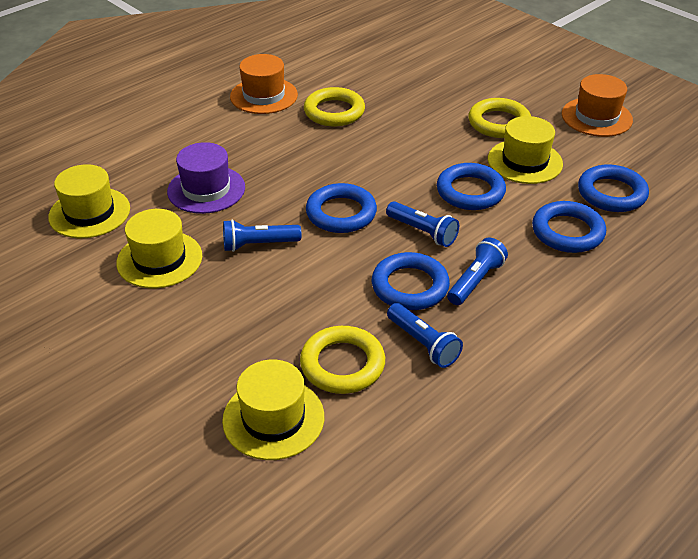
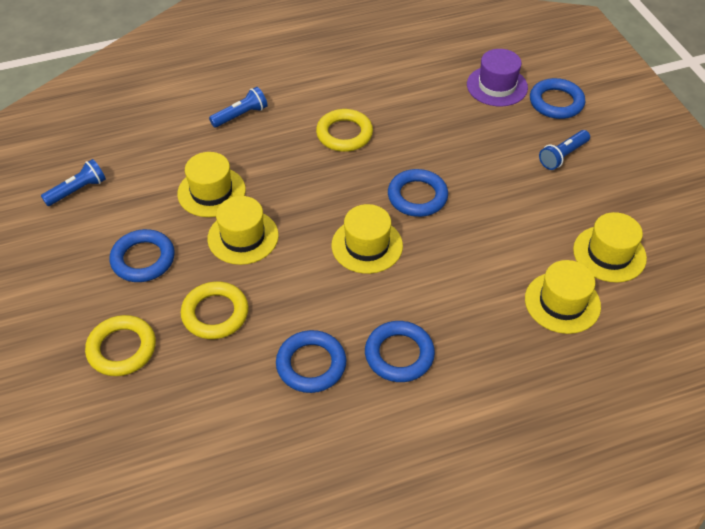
blue flashlight: [223,219,301,252] [386,201,459,247] [387,303,463,368] [447,237,508,305] = 4 -> [41,159,106,206] [209,87,268,128] [539,130,590,170] = 3
orange hat: [230,54,298,114] [562,74,633,137] = 2 -> none = 0
yellow hat: [48,164,130,238] [116,209,202,288] [222,359,324,460] [488,116,563,184] = 4 -> [177,152,246,217] [207,196,279,265] [331,204,403,274] [525,260,601,334] [573,212,647,283] = 5

